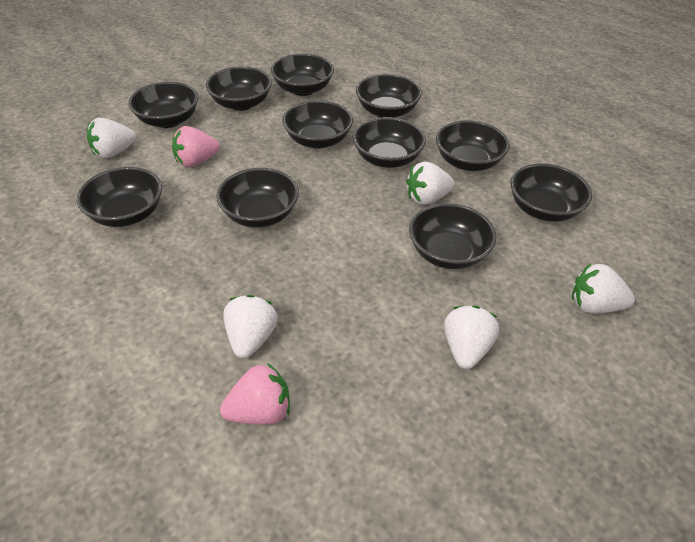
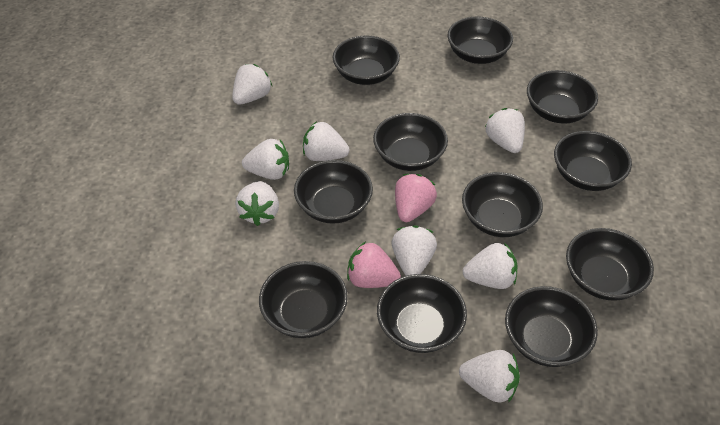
white strawberry: [87,118,136,158] [223,295,277,359] [406,162,455,205] [444,305,499,369] [572,263,635,314] = 5 -> [232,64,272,105] [235,181,279,226] [242,139,289,180] [303,121,350,161] [391,225,437,276] [459,350,520,403] [463,243,517,289] [485,108,525,153] = 8

